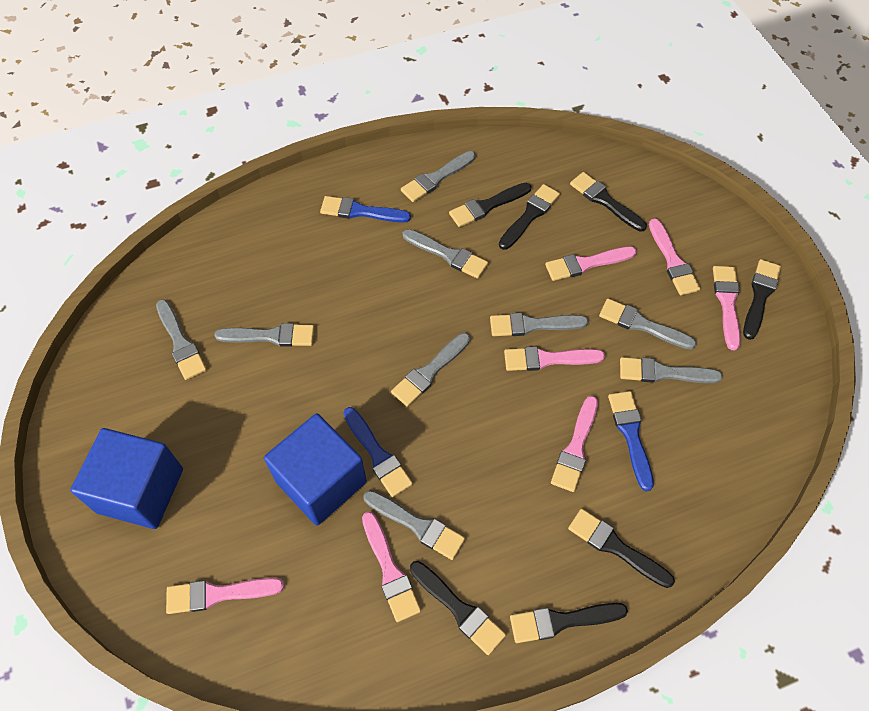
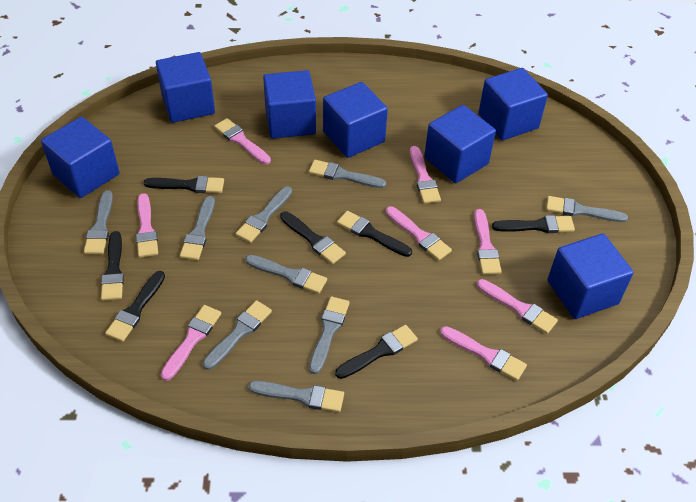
blue brush: [320,196,411,223] [343,407,413,497] [608,391,654,491] = 3 -> none = 0
blue cube: [70,428,183,529] [264,413,367,526] = 2 -> [41,117,119,198] [156,52,215,123] [263,70,316,139] [323,82,388,158] [424,105,496,183] [479,68,548,140] [547,233,634,319] = 7
pink brush: [166,578,284,614] [362,511,421,622] [504,346,605,371] [545,246,637,281] [551,396,598,492] [649,218,701,295] [713,266,741,351] = 7 -> [136,193,158,258] [161,305,221,381] [214,118,271,164] [386,206,452,261] [410,146,441,204] [440,326,527,381] [474,209,502,274] [477,279,558,334] = 8

